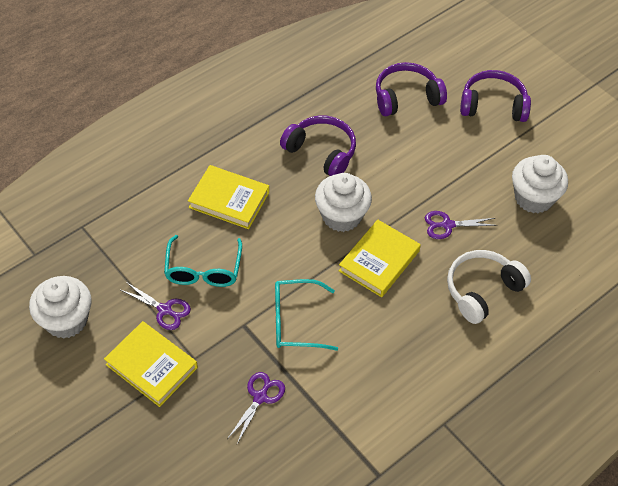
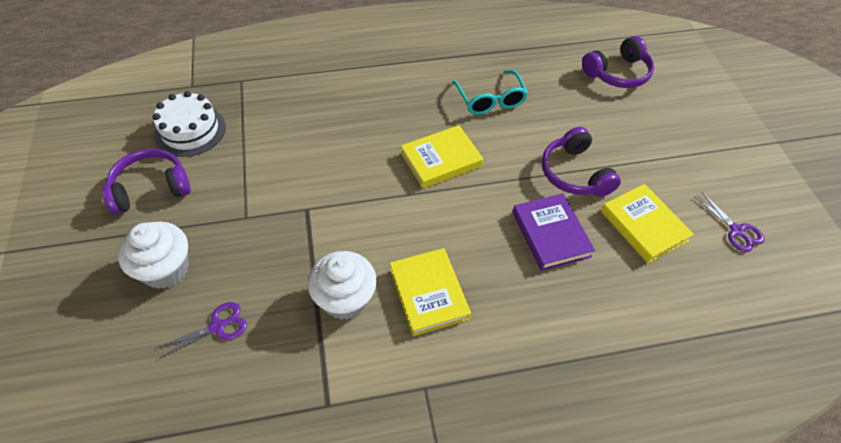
purple book: none = 0 -> [512,194,595,271] = 1
purple scissors: [121,282,191,330] [227,372,285,444] [425,211,497,239] = 3 -> [156,302,247,359] [694,192,765,252] = 2
turquoise glasses: [164,235,242,287] [275,279,338,351] = 2 -> [452,70,528,115] = 1
white cake: none = 0 -> [153,91,226,157] = 1
white cupcake: [29,276,92,339] [315,173,372,232] [512,155,568,213] = 3 -> [118,222,189,289] [308,251,377,320] = 2
white headphones: [447,250,531,324] = 1 -> none = 0

